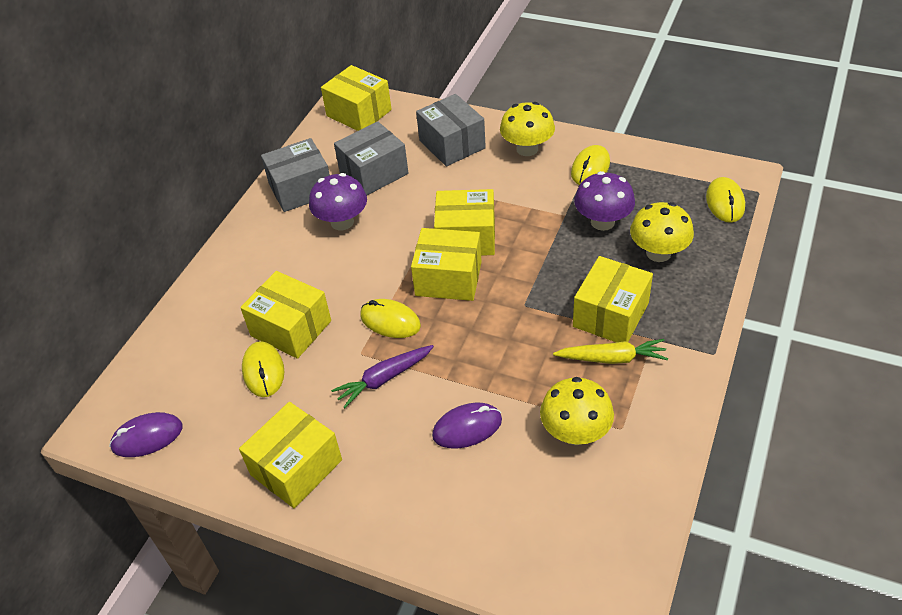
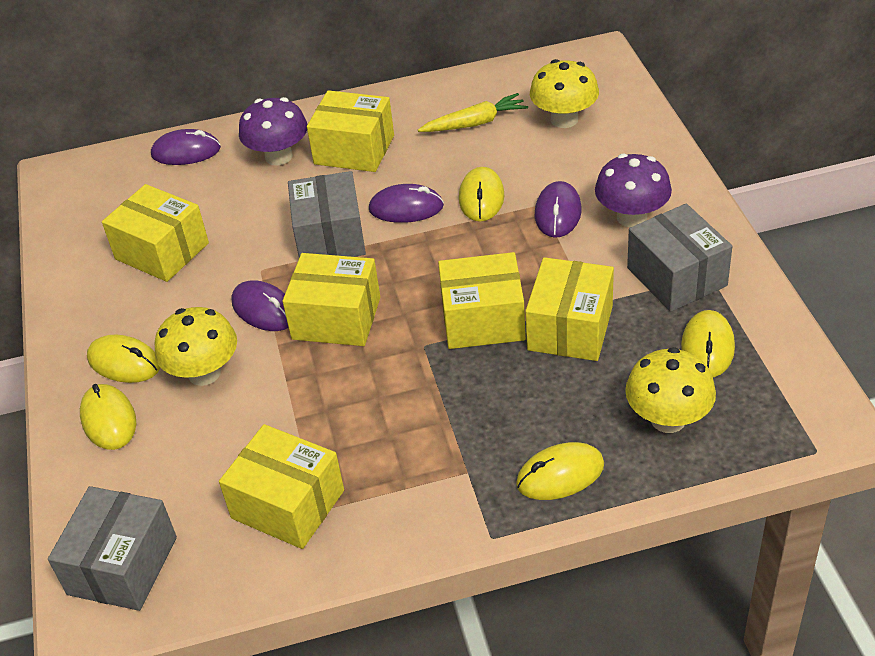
purple carrot: [331,345,434,408] = 1 -> none = 0
purple mouse: [109,412,183,457] [432,403,502,448] = 2 -> [151,129,221,165] [232,280,289,331] [369,184,444,223] [535,181,582,238] = 4
yellow mouse: [242,341,284,397] [360,299,421,338] [571,145,610,185] [706,177,745,223] = 4 -> [80,384,136,450] [87,334,161,383] [459,167,504,222] [516,442,604,500] [681,310,735,377] = 5

